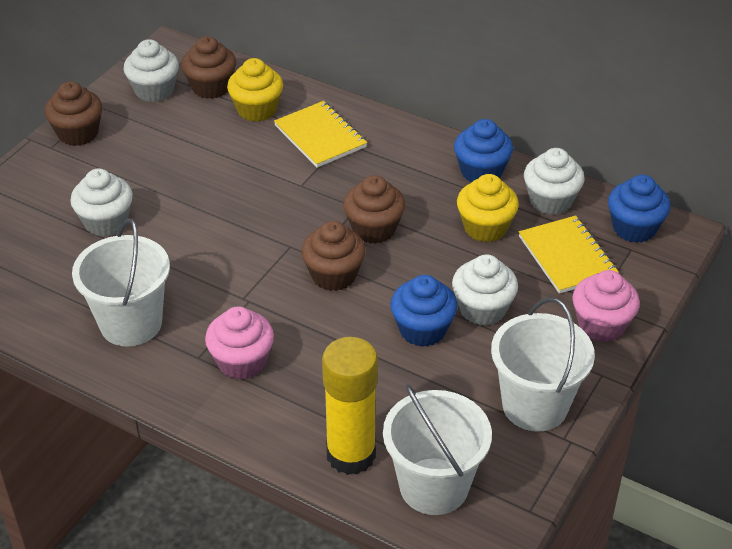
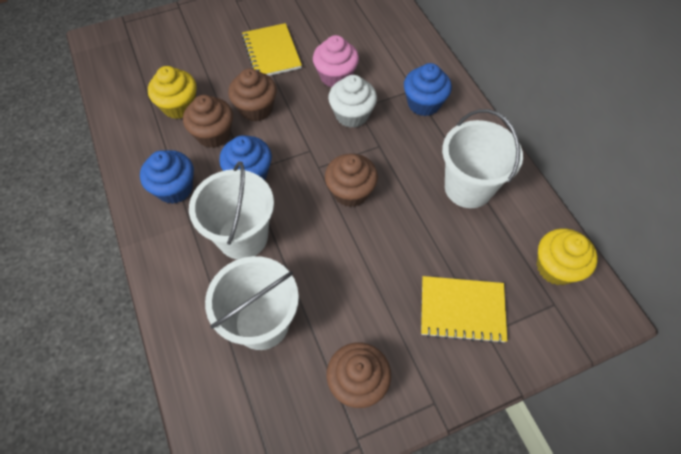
pink cupcake: [205,306,274,380] [572,270,640,342] = 2 -> [313,35,359,88] = 1
white cupcake: [70,169,133,237] [124,39,179,102] [452,255,518,326] [524,148,585,215] = 4 -> [328,75,377,128] = 1
yellow glue stick: [322,337,378,475] = 1 -> none = 0

